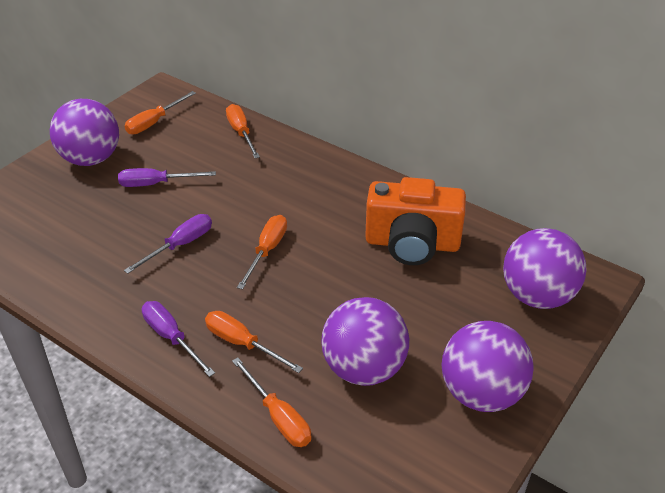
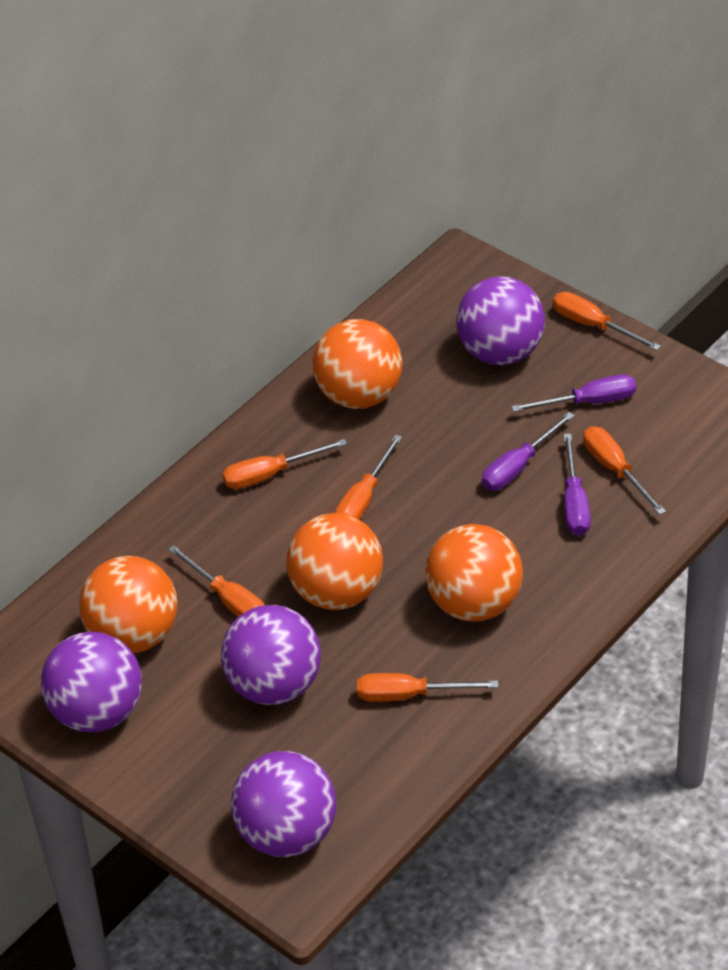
orange ball: none = 0 -> [79,556,177,654] [286,513,383,610] [313,319,402,409] [425,524,523,622] = 4
orange camera: [365,177,466,265] = 1 -> none = 0
orange screwdriver: [125,91,196,135] [205,311,303,373] [226,104,260,158] [232,357,311,447] [237,215,287,289] = 5 -> [168,545,265,617] [222,439,347,489] [335,435,402,520] [357,673,498,702] [553,292,661,351] [583,426,666,515] = 6

